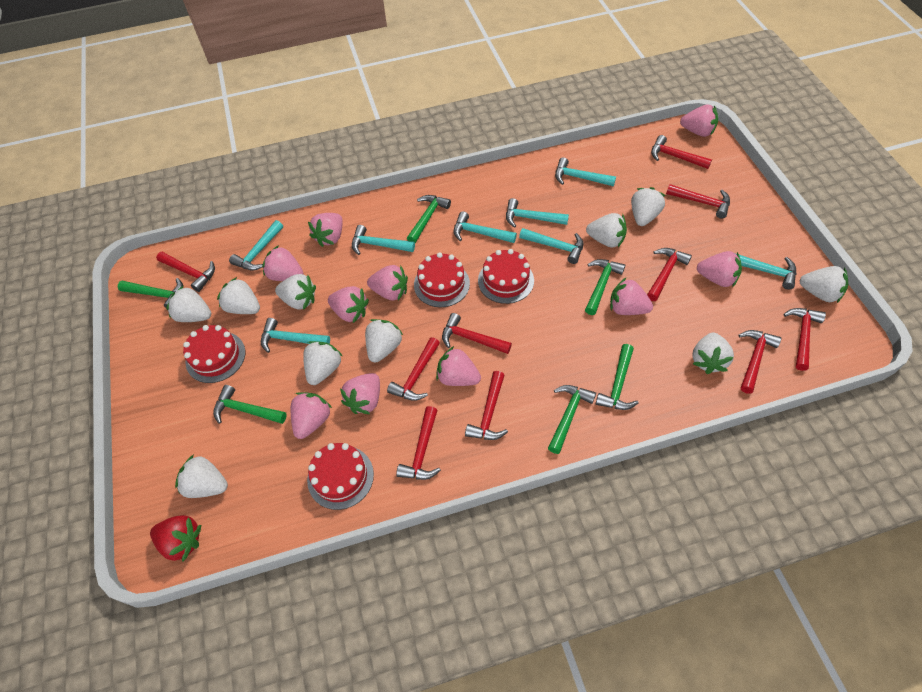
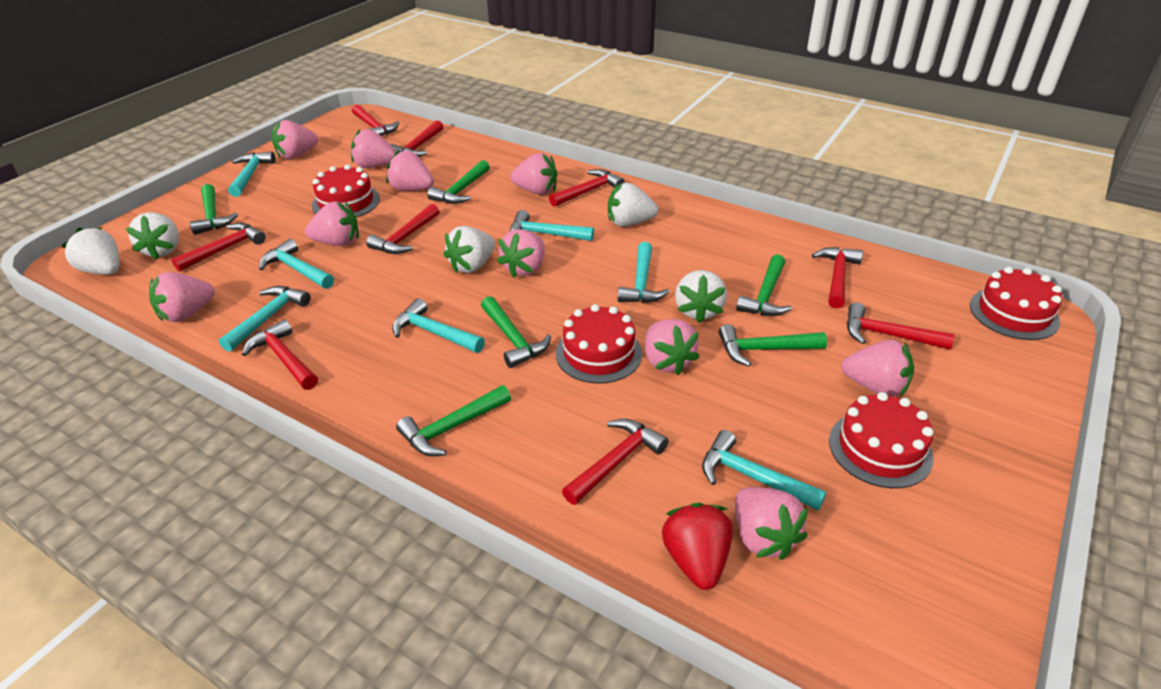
red hammer: [156,252,215,292] [387,337,440,401] [396,406,441,480] [442,313,512,354] [465,371,508,440] [647,248,692,301] [651,135,712,169] [666,184,730,219] [738,330,782,393] [783,308,826,371] = 10 -> [171,223,266,272] [242,319,318,390] [352,105,399,136] [366,204,440,254] [390,120,444,157] [549,169,625,207] [562,419,669,505] [812,247,863,309] [847,303,955,350] = 9
turquoise hammer: [229,220,283,271] [261,318,330,353] [352,225,415,255] [453,211,517,243] [506,198,569,228] [519,228,583,264] [555,157,616,186] [735,253,796,290] = 8 -> [219,286,311,352] [228,152,275,197] [259,239,334,289] [392,298,485,353] [510,210,594,241] [618,242,670,303] [702,430,826,511] = 7
white strawberry: [166,286,211,322] [175,455,228,498] [217,277,260,314] [275,274,316,310] [303,341,342,385] [365,319,403,363] [586,213,627,247] [631,187,666,226] [692,333,734,374] [800,266,848,303] = 10 -> [62,227,120,275] [126,212,179,260] [444,226,495,273] [608,183,658,227] [675,270,727,323] = 5

